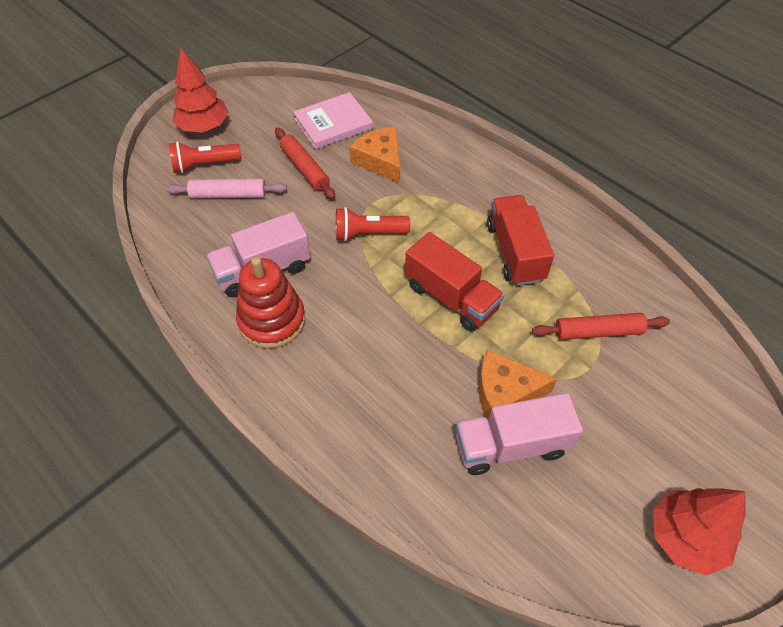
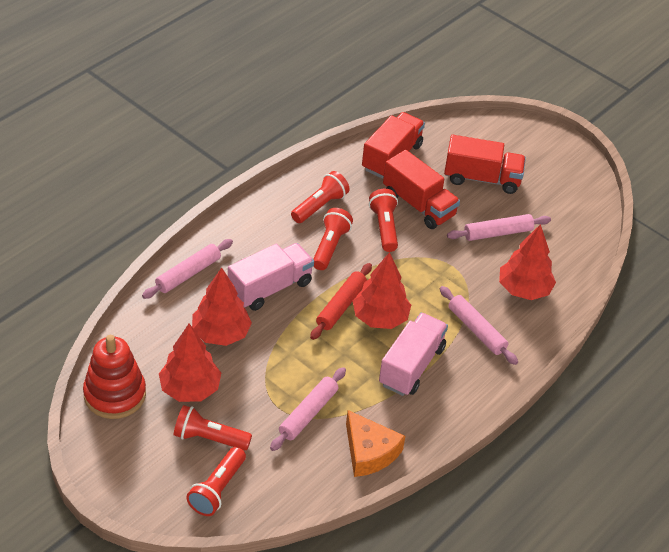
orange cheese: [349,127,400,184] [478,350,557,420] = 2 -> [346,410,405,477] = 1
pink book: [293,92,373,149] = 1 -> none = 0
pink rolling pin: [166,179,287,198] = 1 -> [142,239,233,299] [270,367,346,451] [440,286,518,365] [447,214,551,241] = 4
red flashlight: [169,141,241,173] [336,207,410,241] = 2 -> [174,405,252,450] [186,447,246,516] [291,171,350,223] [313,208,353,270] [369,189,398,252] = 5
red rolling pin: [275,128,335,199] [532,313,670,340] = 2 -> [310,263,372,340] = 1
red tree: [172,48,229,133] [653,488,746,576] = 2 -> [159,323,221,402] [192,268,252,346] [353,252,411,329] [499,224,556,300] = 4
red truck: [405,232,504,332] [487,195,554,286] = 2 -> [362,112,425,178] [383,150,460,229] [444,135,526,194] = 3

